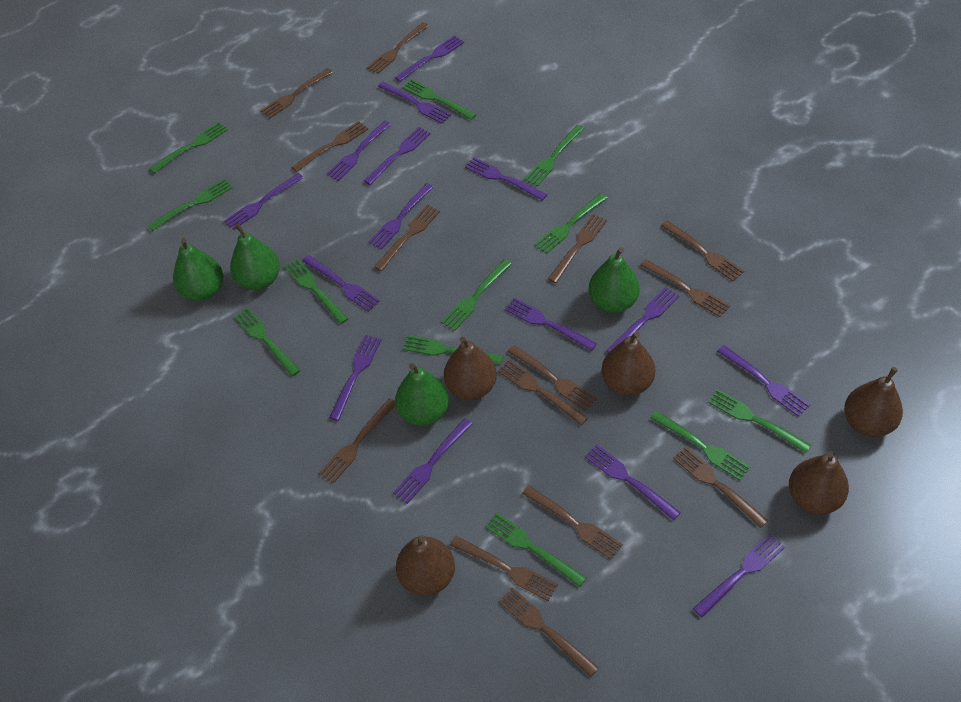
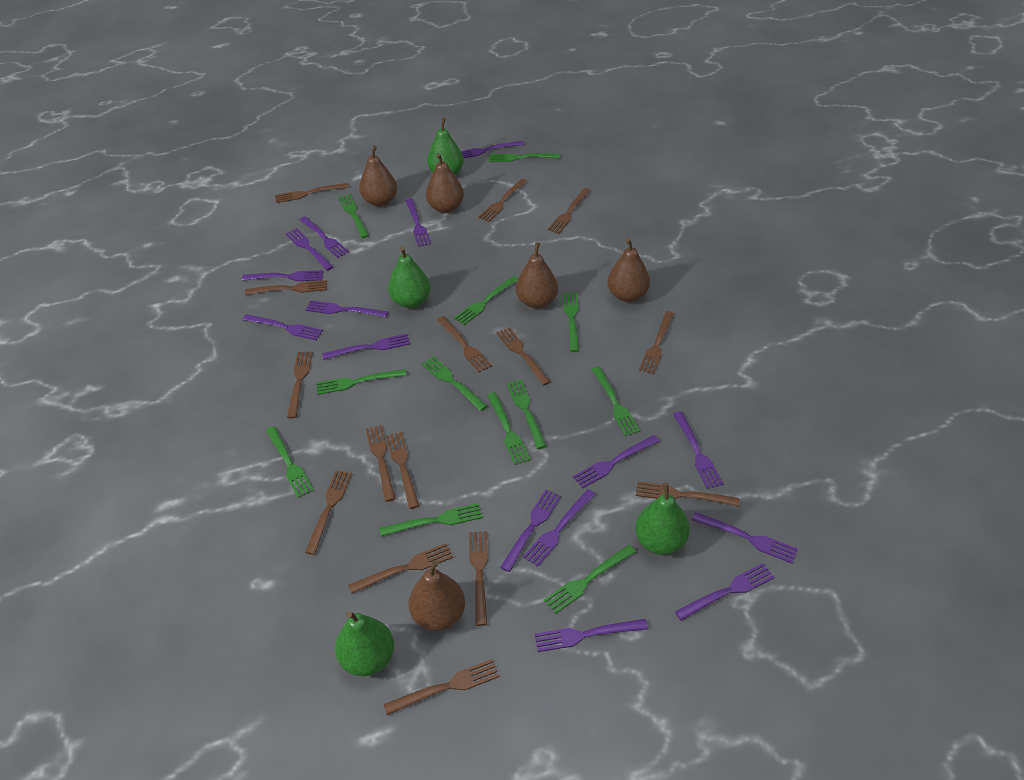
brown fork: [260,68,333,119] [291,121,368,172] [319,398,396,484] [367,22,429,74] [374,204,440,271] [450,536,558,601] [498,360,588,425] [498,588,599,677] [508,345,597,411] [522,485,623,560] [548,214,607,283] [640,259,730,317] [661,221,744,281] [673,447,768,528] = 14 -> [245,280,327,295] [275,183,349,203] [287,351,313,418] [305,470,352,555] [348,543,453,594] [366,425,396,502] [384,659,500,715] [386,432,419,509] [437,316,492,373] [469,531,488,626] [478,178,527,222] [496,327,551,386] [547,188,591,234] [636,481,739,507] [639,311,674,374] = 15

